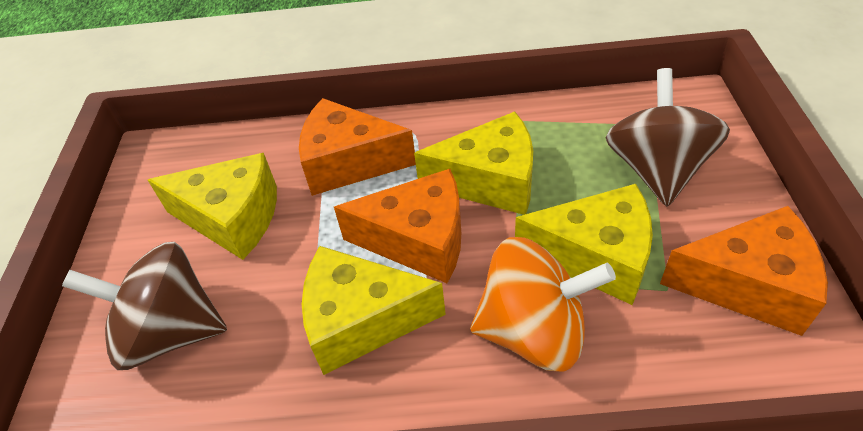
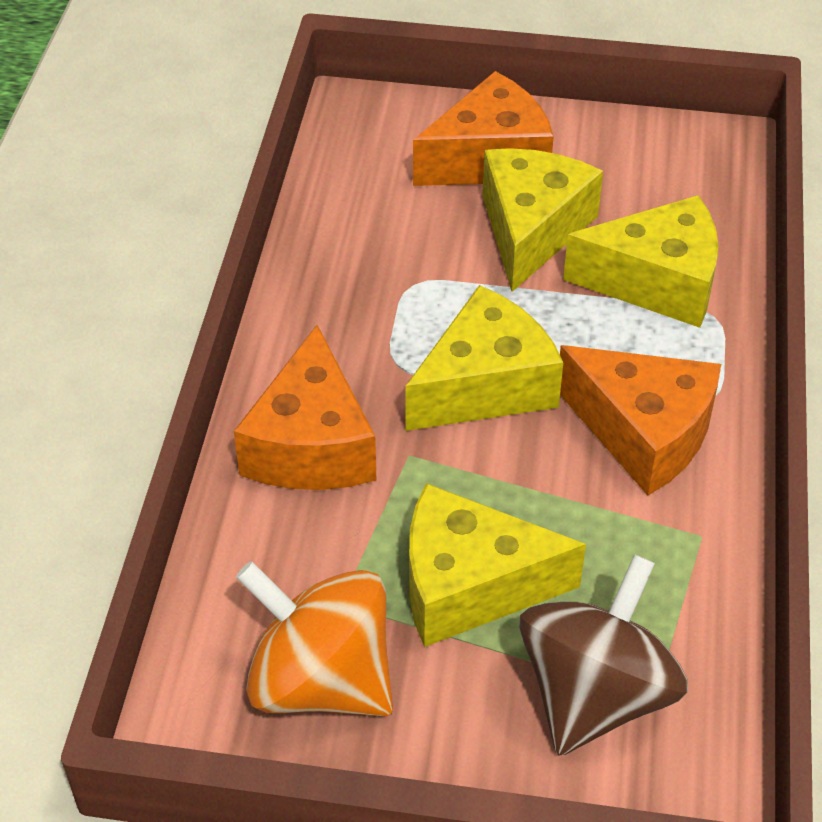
brown spinning top: [62,242,227,370] [606,68,730,206] = 2 -> [519,554,688,756] = 1

